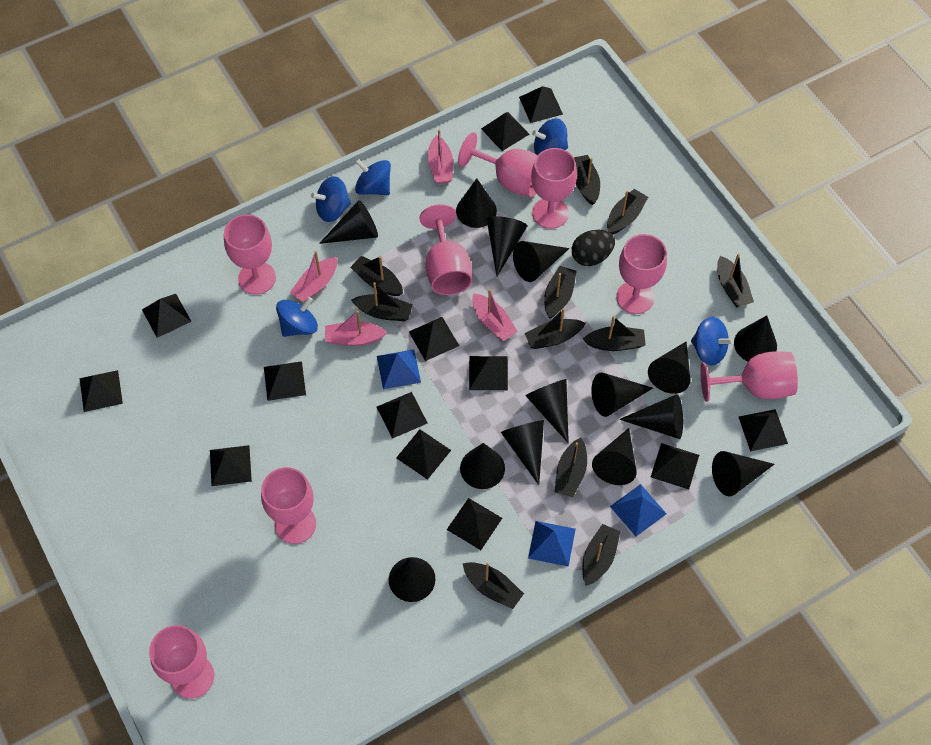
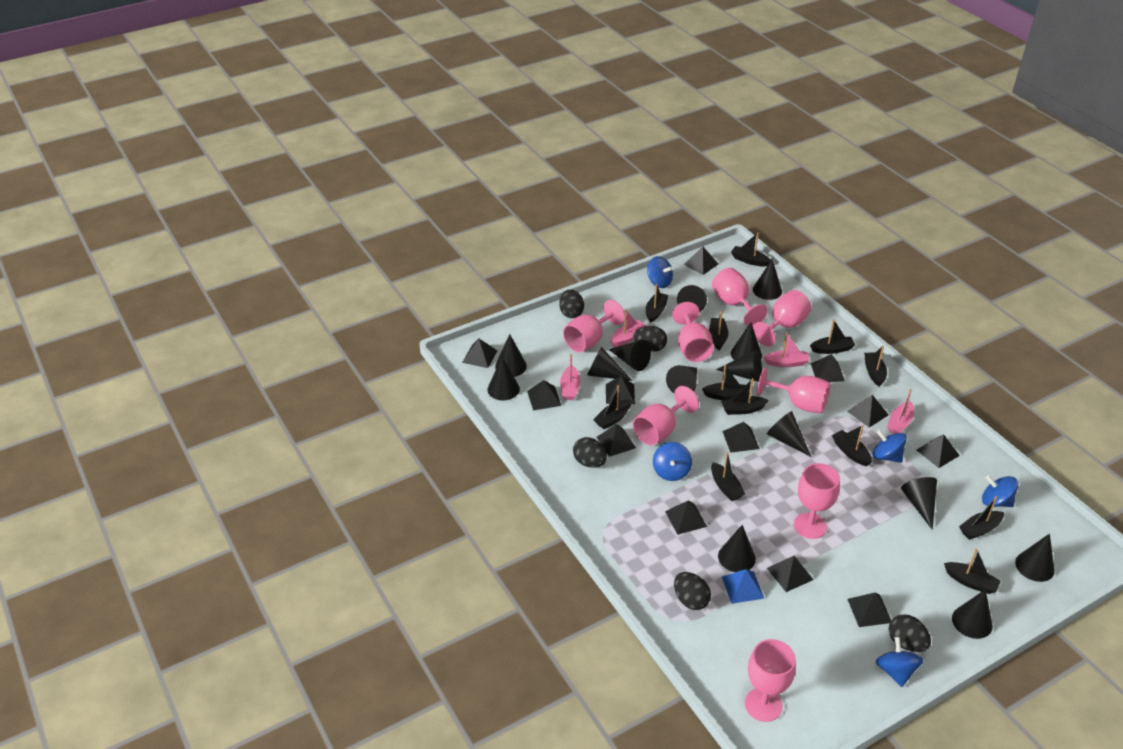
black boat: [350,256,403,296] [352,282,413,321] [463,562,524,609] [525,308,585,349] [544,266,577,319] [555,438,587,497] [574,155,600,205] [582,524,621,586] [583,316,646,351] [607,189,648,234] [717,253,754,307] = 11 -> [593,385,632,429] [646,284,668,323] [702,365,750,400] [709,310,728,350] [711,452,745,501] [721,378,769,415] [731,232,771,267] [810,319,855,354] [832,425,872,466] [864,346,887,387] [944,548,1001,594] [959,496,1004,540] = 12
black egg: [572,230,615,266] = 1 -> [559,289,584,318] [573,437,607,468] [633,326,667,352] [674,572,711,610] [889,614,931,652] = 5
black pyramid: [79,370,123,412] [142,294,192,338] [210,445,252,486] [264,361,306,401] [377,392,428,439] [396,429,451,480] [409,317,459,361] [447,498,502,550] [469,356,508,390] [481,112,529,151] [519,86,563,123] [651,443,699,489] [739,409,788,452] = 13 -> [462,339,497,368] [527,380,561,410] [597,424,636,457] [606,376,635,404] [665,501,707,535] [683,247,718,275] [722,422,760,453] [767,556,814,592] [811,354,845,382] [847,395,888,428] [848,593,891,627] [917,434,960,468] = 12
blue pyramid: [377,349,421,389] [528,521,576,567] [610,484,667,536] = 3 -> [722,569,764,604] = 1

